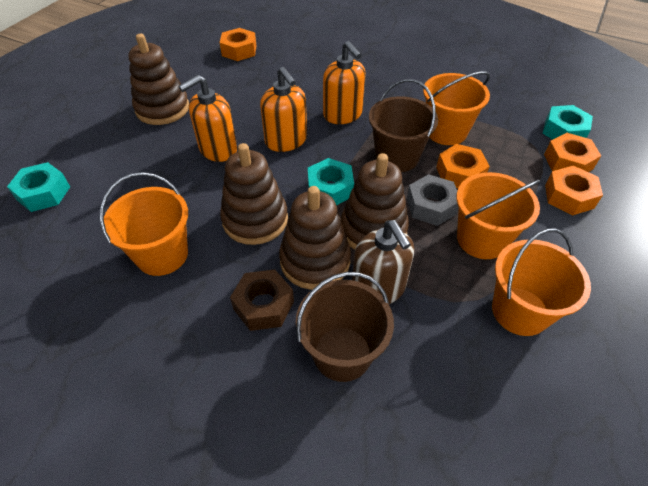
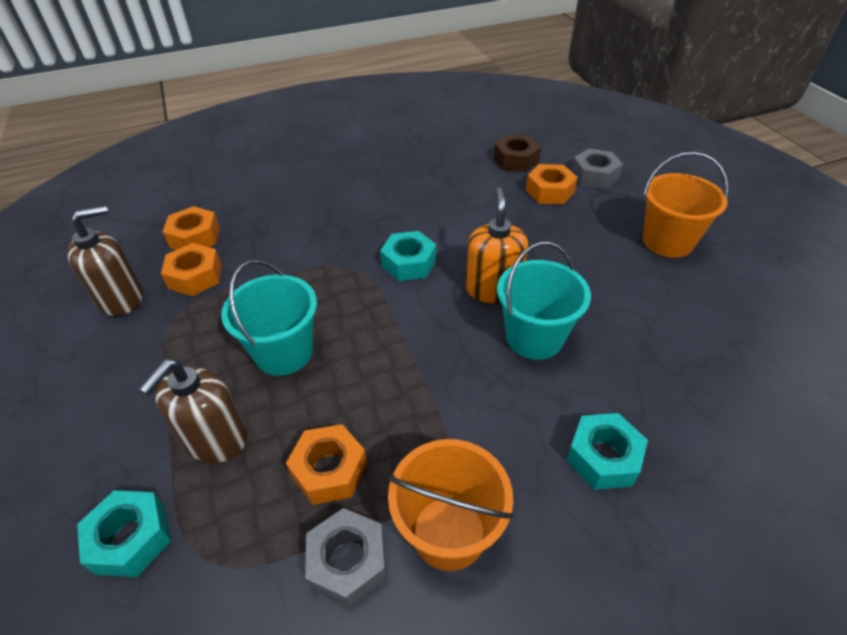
brown bucket: [296,272,394,382] [369,79,438,172] = 2 -> none = 0
brown soap dispenser: [352,220,414,304] = 1 -> [67,205,143,316] [139,359,247,463] = 2
brown stacking toy: [128,34,189,125] [220,143,288,245] [279,186,351,290] [341,153,409,250] = 4 -> none = 0
grey nut: [407,174,459,226] = 1 -> [305,508,387,608] [571,149,623,189] = 2
orange bucket: [100,172,188,276] [423,71,490,145] [456,172,540,259] [492,228,591,336] = 4 -> [388,439,514,571] [643,152,729,258] = 2
orange soap dispenser: [179,75,237,162] [260,67,307,152] [323,41,366,124] = 3 -> [466,187,528,304] = 1
turquoise bucket: none = 0 -> [221,260,317,376] [497,242,591,360] = 2

